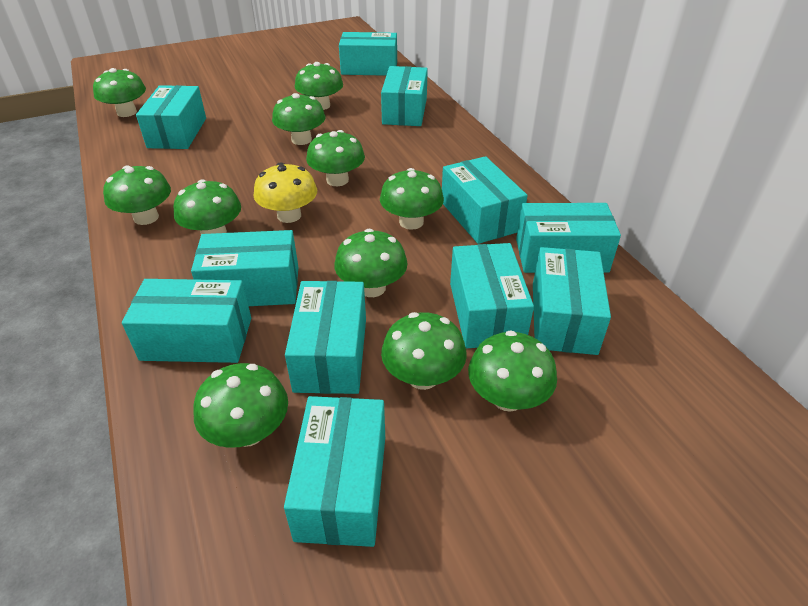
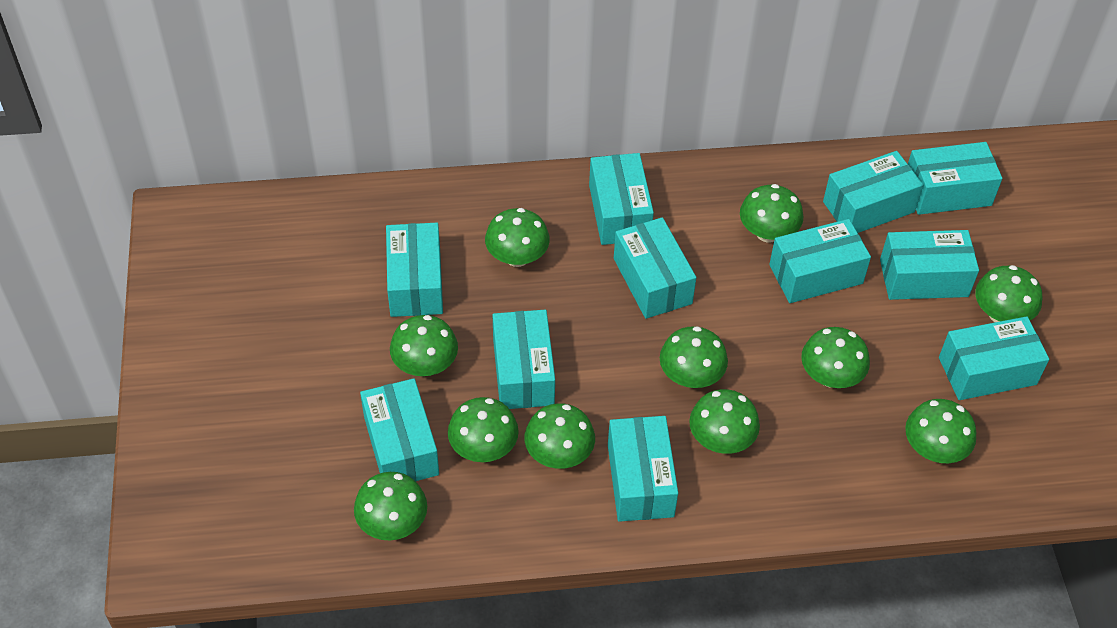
yellow mushroom: [253,162,317,223] = 1 -> none = 0

